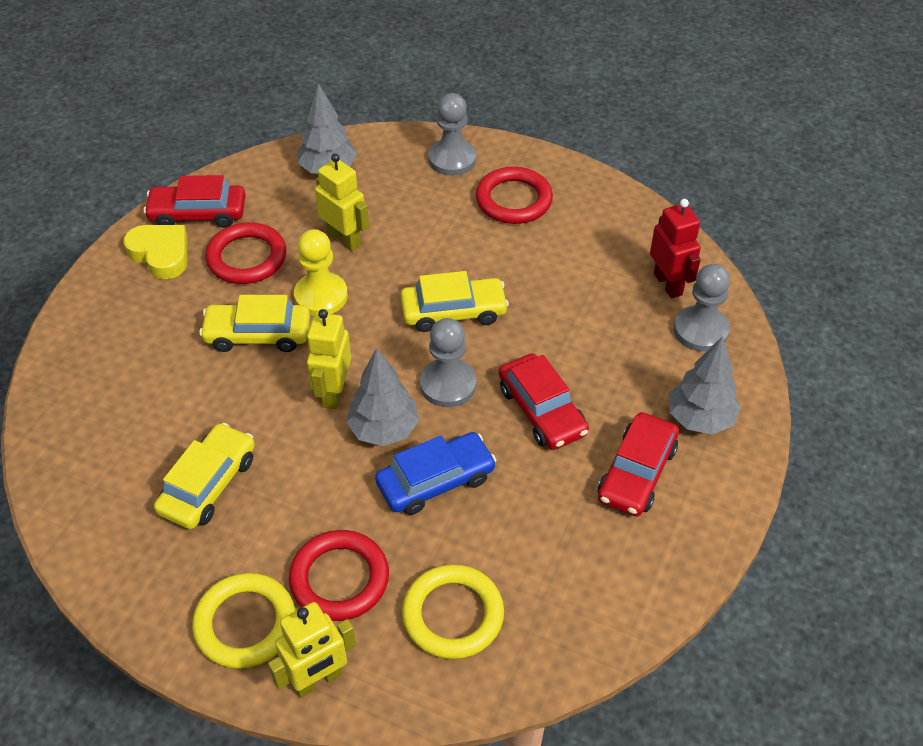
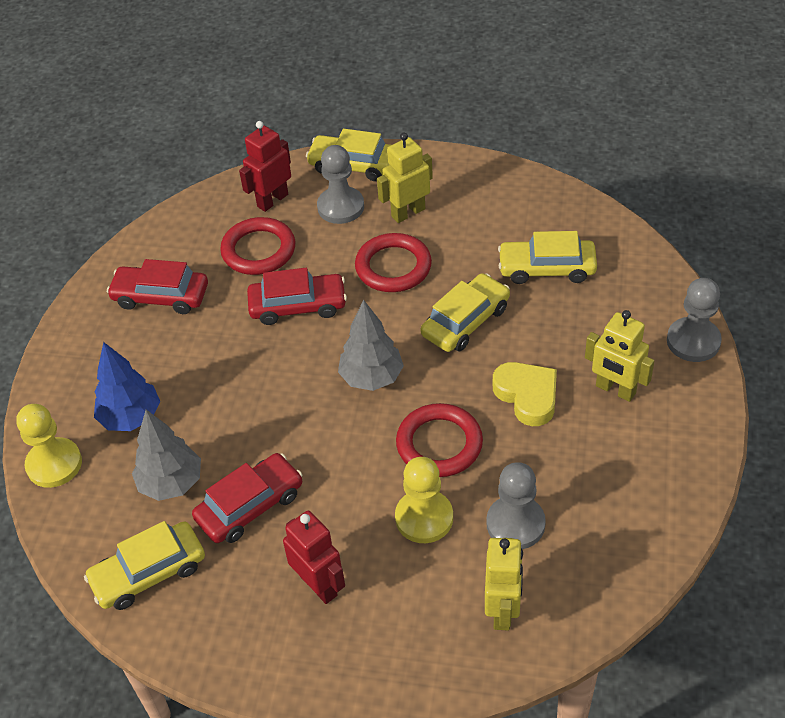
blue car: [375,432,496,515] = 1 -> none = 0
blue tree: none = 0 -> [94,342,160,431] = 1
grey tree: [298,83,357,174] [346,348,419,446] [669,337,741,435] = 3 -> [132,410,201,501] [338,300,404,391] = 2
red robot: [650,199,701,299] = 1 -> [239,121,291,212] [283,511,345,604] = 2
yellow car: [154,423,255,529] [199,295,310,352] [400,271,509,332] = 3 -> [84,521,205,610] [306,129,391,181] [421,273,510,352] [498,231,597,284] = 4
yellow pawn: [294,229,348,316] = 1 -> [16,404,82,488] [395,457,453,543] = 2
yellow ring: [192,573,295,669] [402,564,504,659] = 2 -> none = 0

